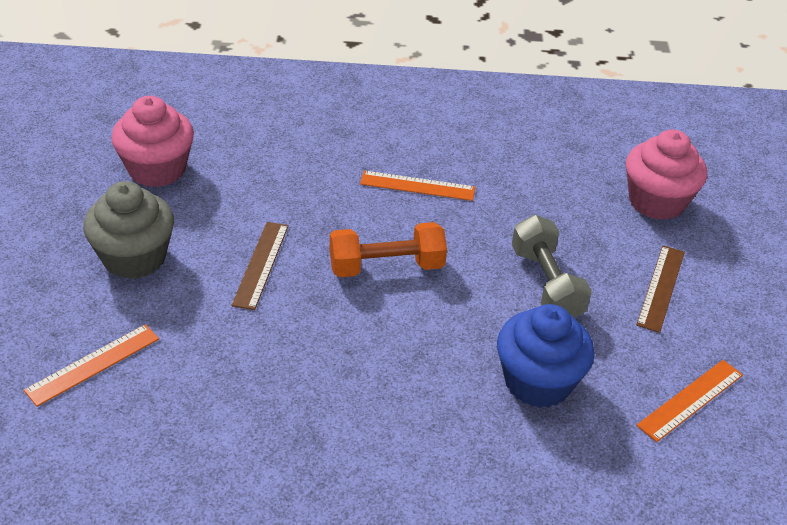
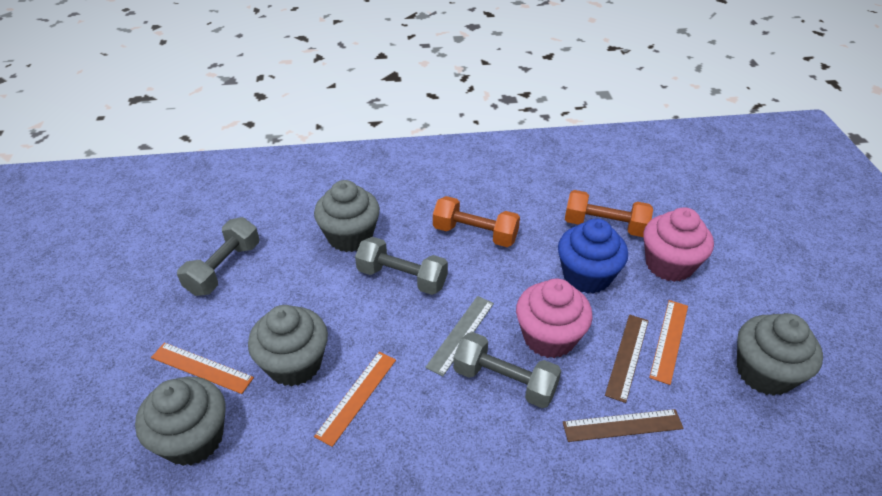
grey cupcake: [83,181,174,279] = 1 -> [135,377,225,466] [248,305,328,387] [314,180,380,252] [737,313,823,396] = 4
grey dumbbell: [512,215,592,318] = 1 -> [177,217,259,296] [355,237,448,295] [453,332,561,408] = 3
grey ruler: none = 0 -> [425,296,494,376] = 1
orange dumbbell: [330,222,447,277] = 1 -> [433,196,520,247] [565,190,653,237] = 2

